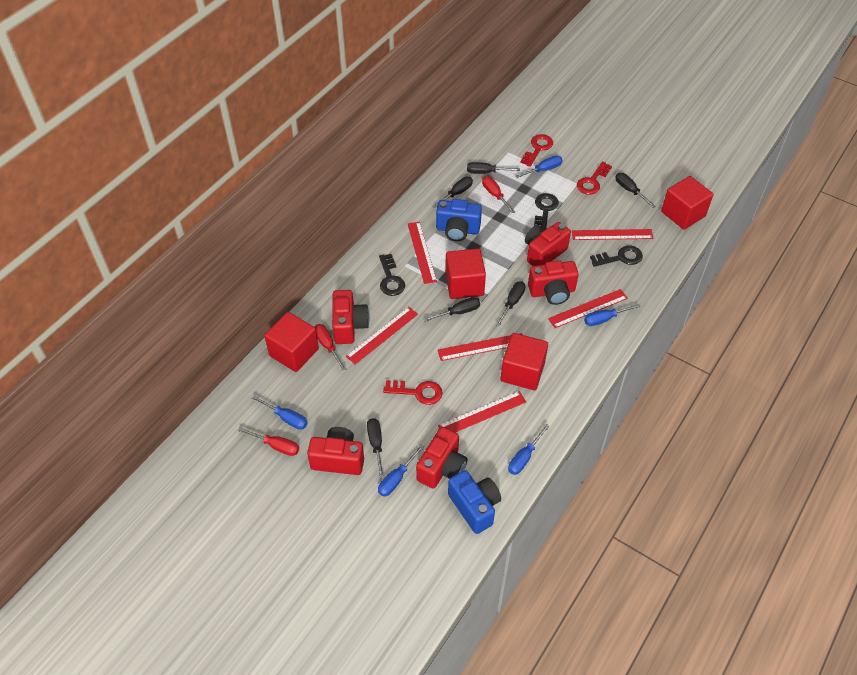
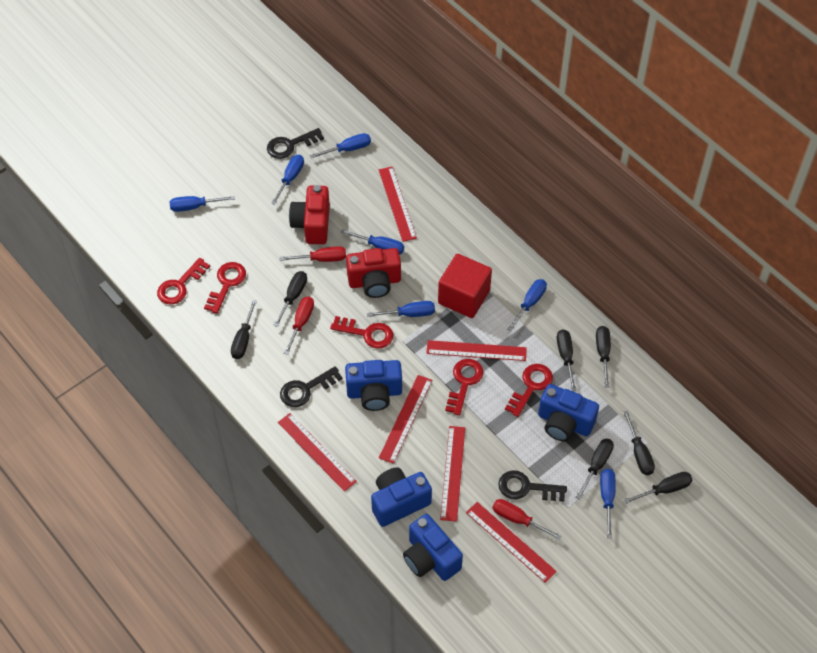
black screwdriver: [367,418,384,478] [424,297,480,322] [432,177,473,208] [467,162,520,174] [496,281,525,326] [615,173,656,208] = 6 -> [231,300,257,359] [273,271,307,327] [557,329,577,391] [576,439,614,499] [596,326,611,388] [623,411,655,475] [624,472,692,504] = 7
blue camera: [436,199,482,241] [448,470,501,534] = 2 -> [345,360,402,411] [371,467,432,527] [403,514,463,581] [538,384,599,442] = 4
blue screwdriver: [252,395,308,430] [378,445,424,497] [508,424,550,475] [516,156,563,178] [584,304,641,326] = 5 -> [170,196,235,212] [271,155,304,205] [310,133,371,158] [341,229,404,255] [367,301,435,317] [507,279,547,331] [600,469,616,538] = 7
red camera: [307,427,364,475] [332,290,369,344] [416,427,468,489] [525,222,571,266] [528,260,579,305] = 5 -> [289,185,330,244] [346,248,401,298] = 2
red cube: [264,312,319,372] [445,249,486,299] [501,333,548,390] [661,176,713,230] = 4 -> [438,254,492,318] = 1
red key: [383,380,443,405] [520,134,553,167] [577,162,612,195] = 3 -> [157,258,210,304] [204,262,246,314] [330,316,393,349] [445,359,483,415] [505,364,553,417] = 5

